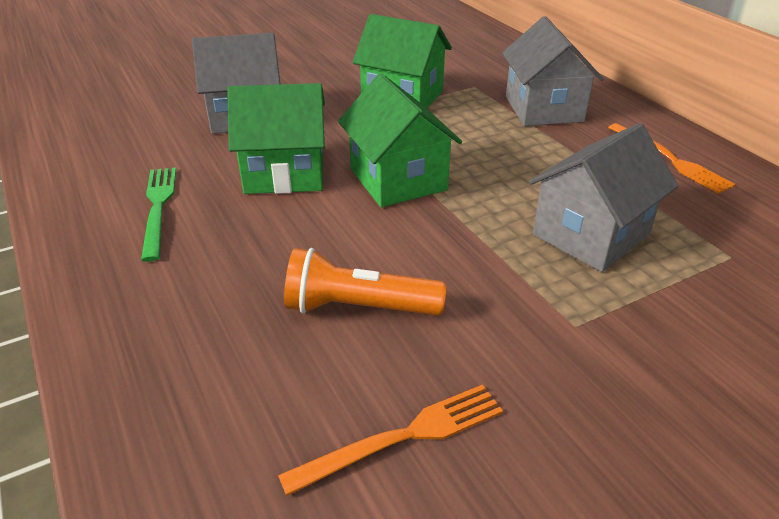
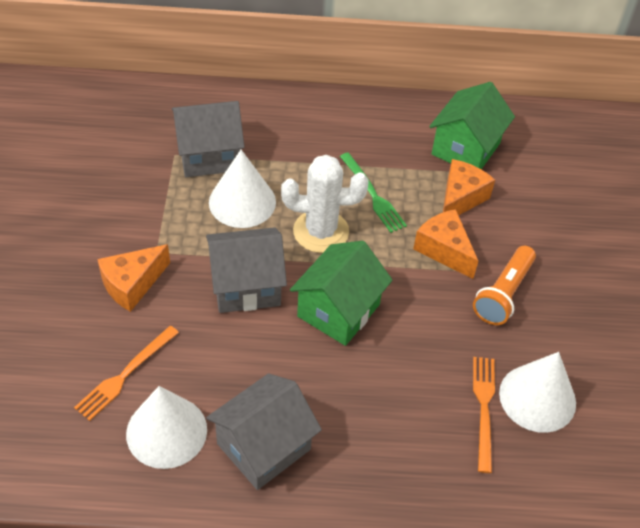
green house: [227,83,325,194] [338,73,462,207] [353,14,452,108] = 3 -> [290,241,392,346] [429,82,515,169] = 2
orange cheese: none = 0 -> [97,244,170,312] [413,209,478,279] [443,159,495,215] = 3
white cactus: none = 0 -> [281,155,368,253] = 1
white cone: none = 0 -> [126,386,207,469] [209,150,276,228] [499,352,576,433] = 3

